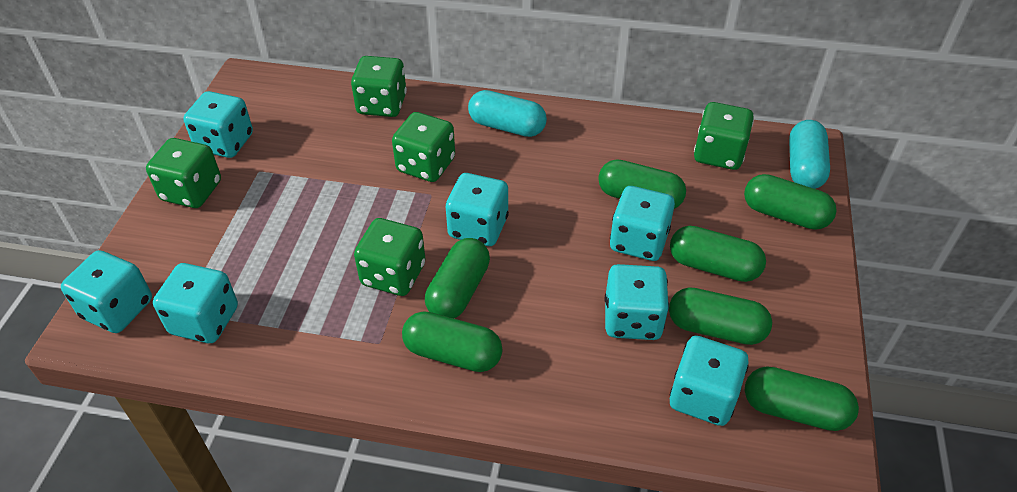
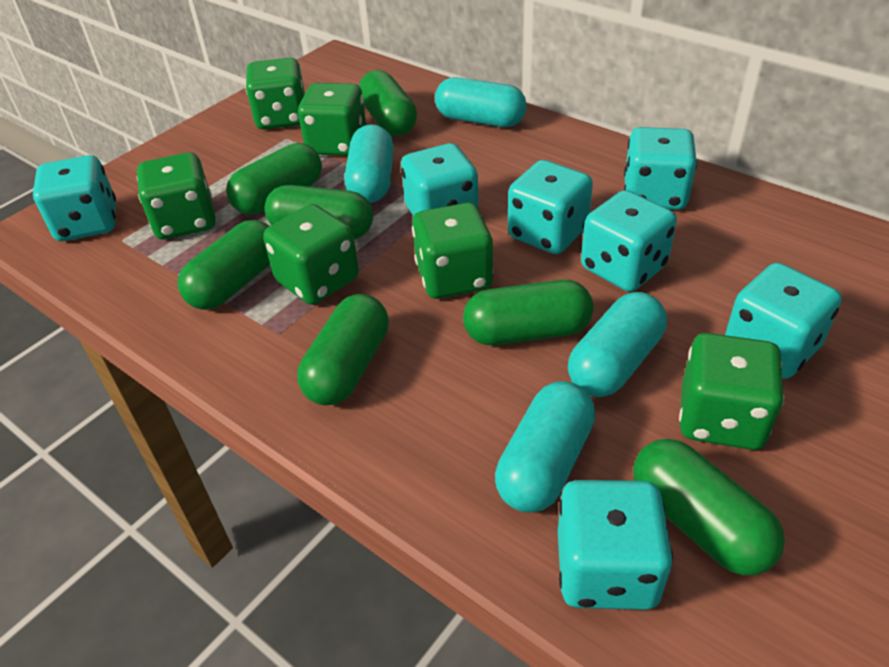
green dice: [146,138,221,208] [351,56,407,117] [354,218,425,296] [392,112,455,182] [694,102,754,170] = 5 -> [137,152,216,240] [245,58,305,130] [263,204,359,305] [298,83,366,156] [412,203,493,299] [679,333,784,450] = 6
turquoise capsule: [468,90,547,137] [789,120,830,189] = 2 -> [345,124,394,203] [435,77,527,127] [495,381,595,513] [568,292,667,397] = 4

